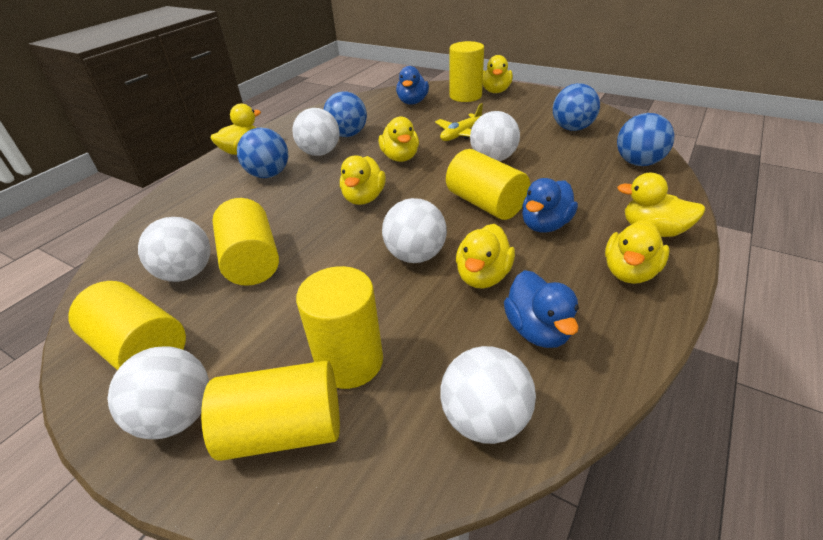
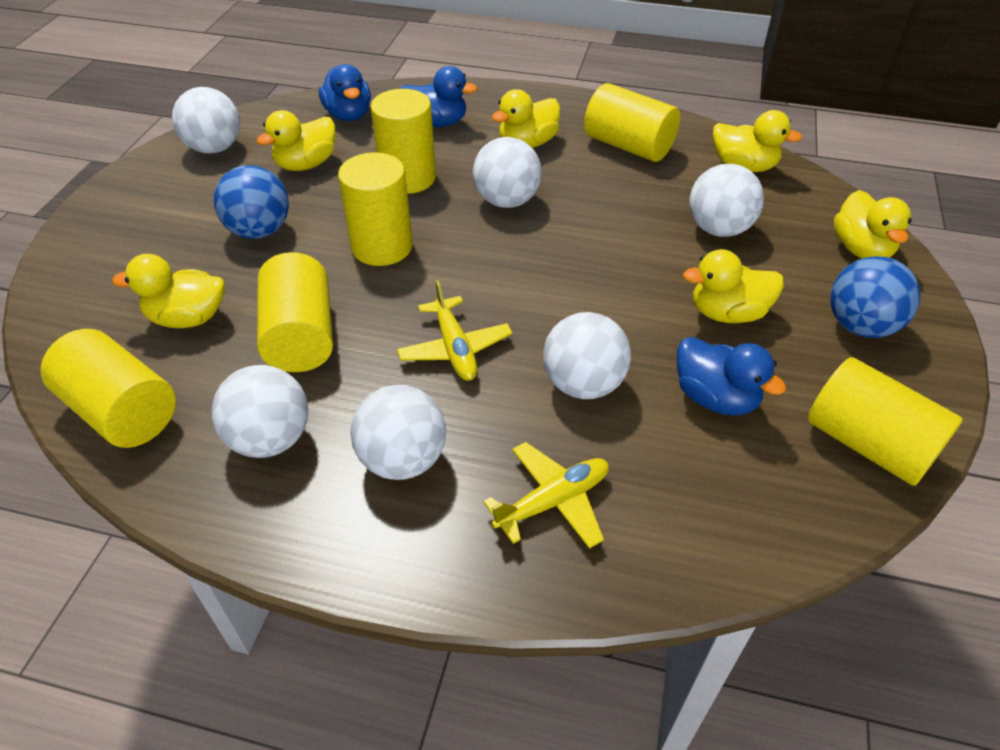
blue ball: [237,128,288,178] [323,91,367,137] [553,83,600,131] [617,113,674,166] = 4 -> [214,165,289,239] [831,256,920,338] = 2
yellow duck: [211,104,261,155] [340,155,386,205] [378,116,419,162] [456,224,515,289] [483,55,513,93] [605,220,670,284] [617,173,705,237] = 7 -> [112,254,225,328] [256,110,335,171] [491,89,560,148] [683,249,784,323] [713,110,802,172] [834,190,912,259] = 6
yellow plane: [435,103,483,141] = 1 -> [397,280,512,381] [483,442,609,549] = 2

